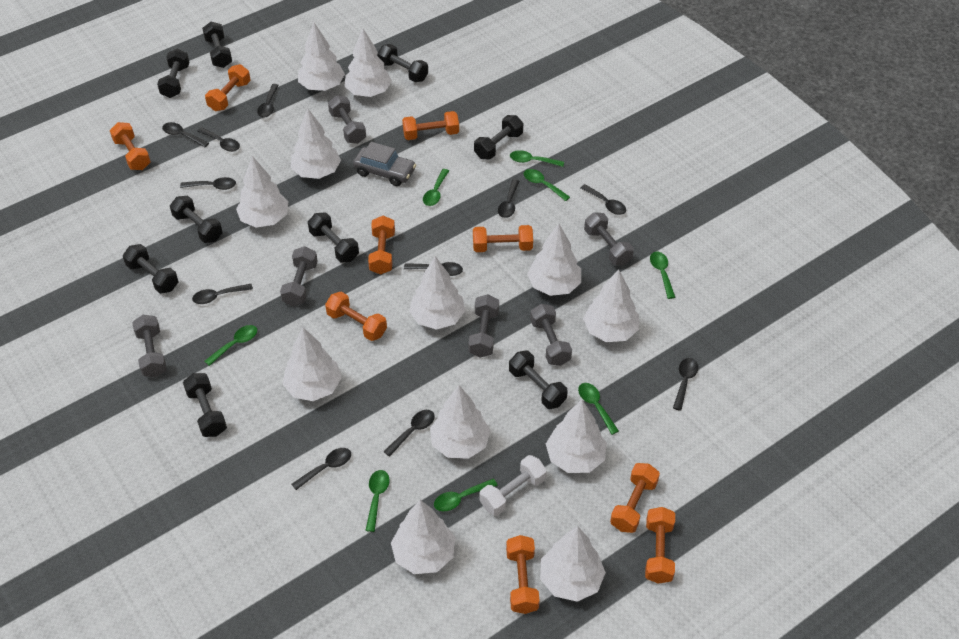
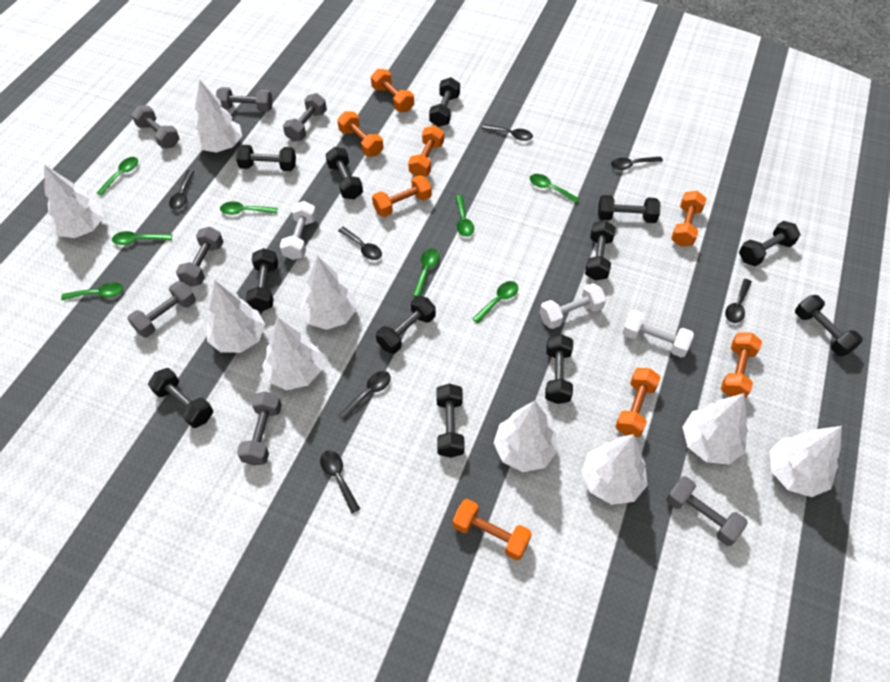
black dumbbell: [123,244,178,294] [157,49,190,98] [170,195,223,243] [183,373,227,437] [202,22,232,68] [308,213,359,263] [378,44,428,82] [474,115,523,160] [509,351,568,409] = 9 -> [148,368,213,428] [236,145,296,171] [246,248,278,312] [325,147,363,199] [376,296,436,354] [429,77,460,127] [436,384,465,458] [545,334,573,404] [585,220,616,281] [598,195,661,223] [739,221,800,266] [795,295,863,356] = 12
black spoon: [162,122,209,147] [180,177,236,190] [192,284,253,304] [197,127,240,152] [257,84,279,118] [292,448,351,490] [383,410,435,457] [404,262,463,276] [498,179,519,218] [581,184,626,215] [673,358,698,411] = 11 -> [169,170,194,210] [320,450,360,513] [338,227,382,260] [339,371,391,421] [482,124,533,141] [611,157,663,170] [725,279,752,323] = 7
grey car: [353,142,416,186] = 1 -> none = 0
grey dumbbell: [132,315,167,377] [280,246,318,306] [328,95,366,144] [469,294,499,358] [530,304,572,366] [584,212,634,265] = 6 -> [127,281,196,337] [131,105,180,148] [176,227,223,287] [216,87,273,112] [237,391,282,466] [283,93,327,142] [666,476,748,546] = 7
orange dumbbell: [110,122,151,170] [205,64,251,111] [325,292,387,341] [368,216,395,274] [402,111,459,140] [473,225,533,252] [506,535,540,614] [610,463,660,533] [645,507,675,584] = 9 -> [337,111,384,156] [371,69,414,112] [372,175,432,217] [408,125,444,176] [453,499,532,560] [615,368,661,437] [671,191,707,247] [721,332,762,398] = 8
white dumbbell: [479,455,547,516] = 1 -> [280,201,317,260] [540,283,606,329] [622,310,694,358] = 3
white tree: [236,156,288,228] [283,327,342,401] [291,109,341,179] [298,23,345,91] [344,29,392,97] [391,500,455,574] [409,256,465,330] [430,385,490,459] [527,223,581,296] [540,526,606,602] [546,400,607,473] [583,269,639,342] = 12 -> [44,165,104,238] [193,79,242,153] [207,281,265,353] [262,317,322,390] [299,256,357,330] [494,401,558,472] [581,434,647,505] [682,393,748,464] [770,426,842,497] = 9

